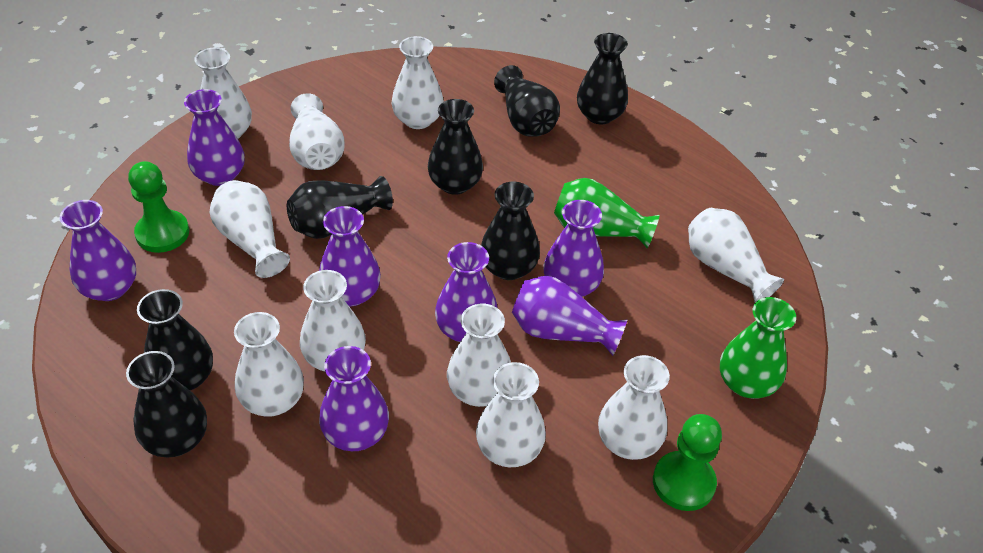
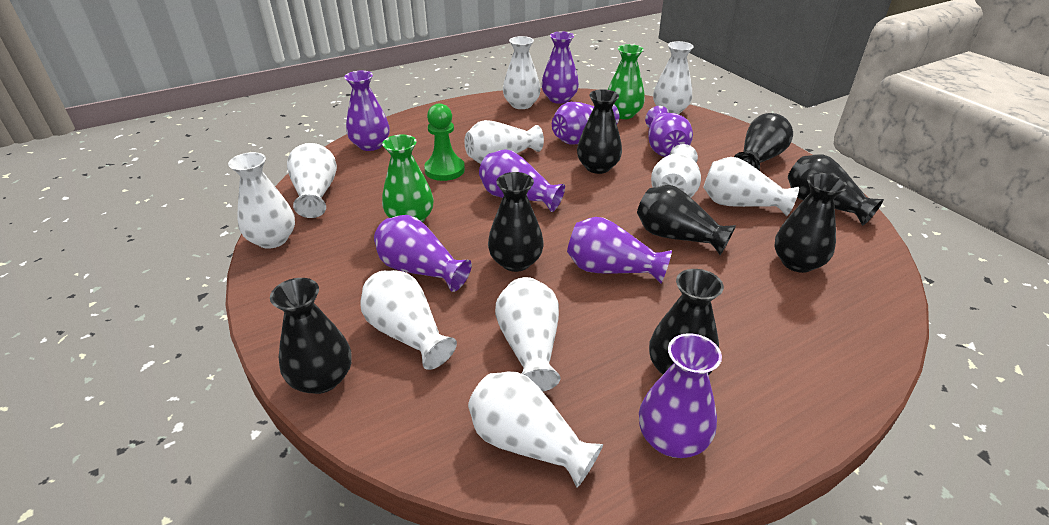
black vase: [126,351,207,457] [137,289,213,391] [287,176,393,239] [428,99,483,195] [481,182,540,280] [494,65,560,137] [577,33,628,124] = 7 -> [270,278,351,394] [488,172,544,272] [577,89,622,174] [637,185,736,255] [649,269,724,375] [734,113,793,170] [774,173,847,273] [788,154,884,226] = 8
green pawn: [128,161,189,253] [653,414,722,511] = 2 -> [424,104,465,181] = 1
purple vase: [60,200,136,301] [184,89,244,186] [319,206,381,307] [319,346,389,451] [435,242,498,342] [512,276,627,356] [544,200,604,297] = 7 -> [344,71,390,151] [374,215,472,292] [479,149,565,212] [542,32,579,104] [552,102,619,145] [567,217,672,284] [639,333,722,458] [645,106,693,157] = 8

